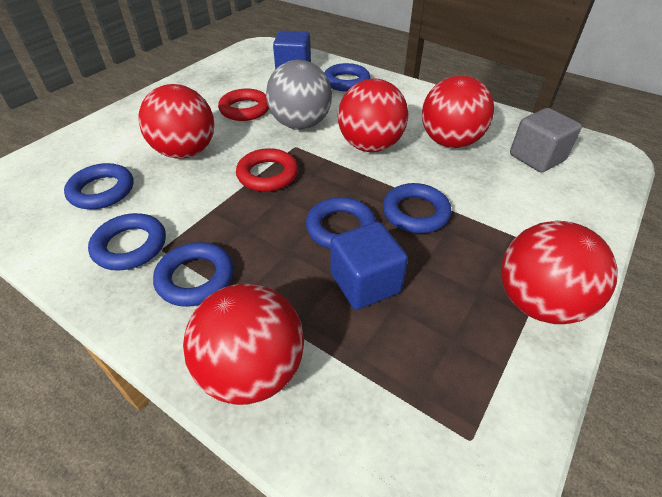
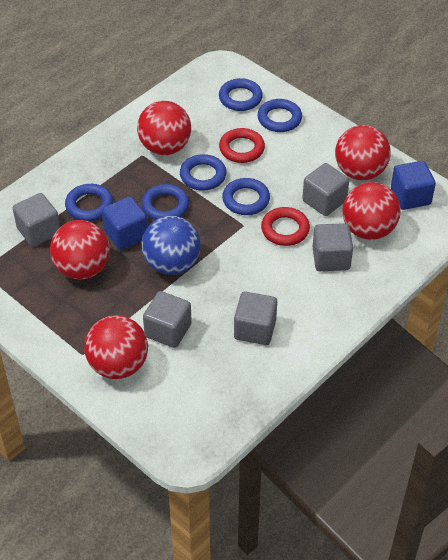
blue ball: none = 0 -> [141,216,201,275] = 1
grey ball: [266,60,332,130] = 1 -> none = 0
grey cube: [510,108,582,172] = 1 -> [13,193,60,247] [143,291,192,348] [234,291,277,345] [302,163,349,216] [313,223,353,271] = 5

